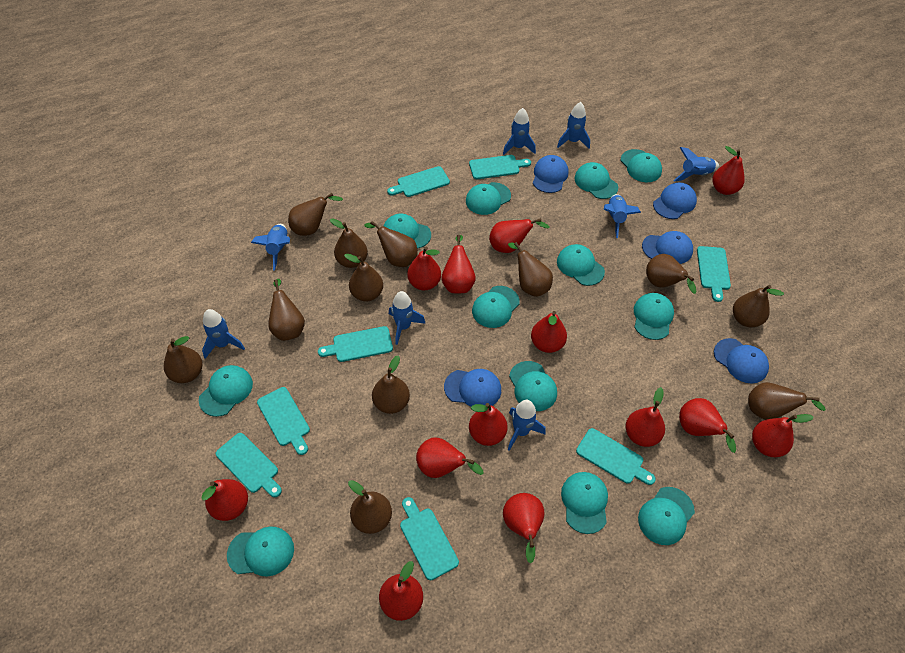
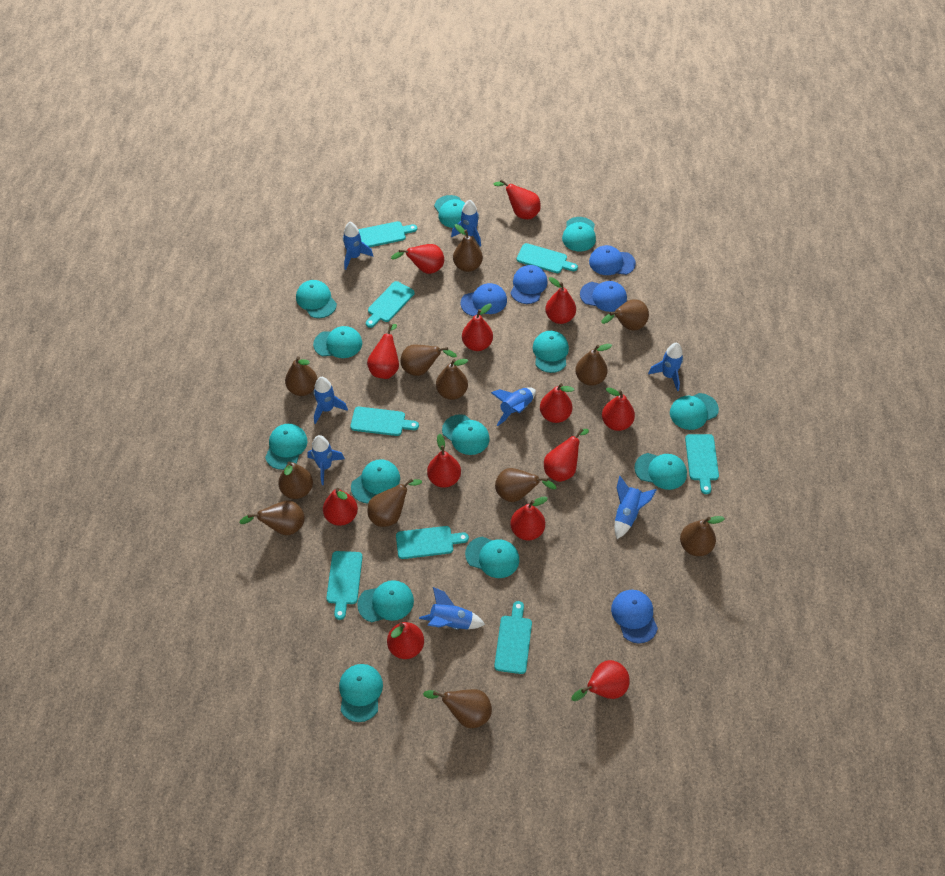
turquoise cap: [199,365,253,417] [227,526,294,577] [384,214,431,249] [466,182,511,215] [472,286,520,328] [509,361,557,411] [557,244,605,286] [561,472,608,534] [574,162,618,199] [621,149,662,182] [634,293,674,340] [638,487,695,545] = 12 -> [265,424,307,470] [296,280,337,318] [313,326,362,358] [339,664,383,722] [351,459,400,503] [357,580,414,622] [434,195,465,228] [442,414,490,455] [465,537,519,578] [533,331,569,373] [562,217,596,251] [634,453,687,490] [670,393,719,430] = 13

